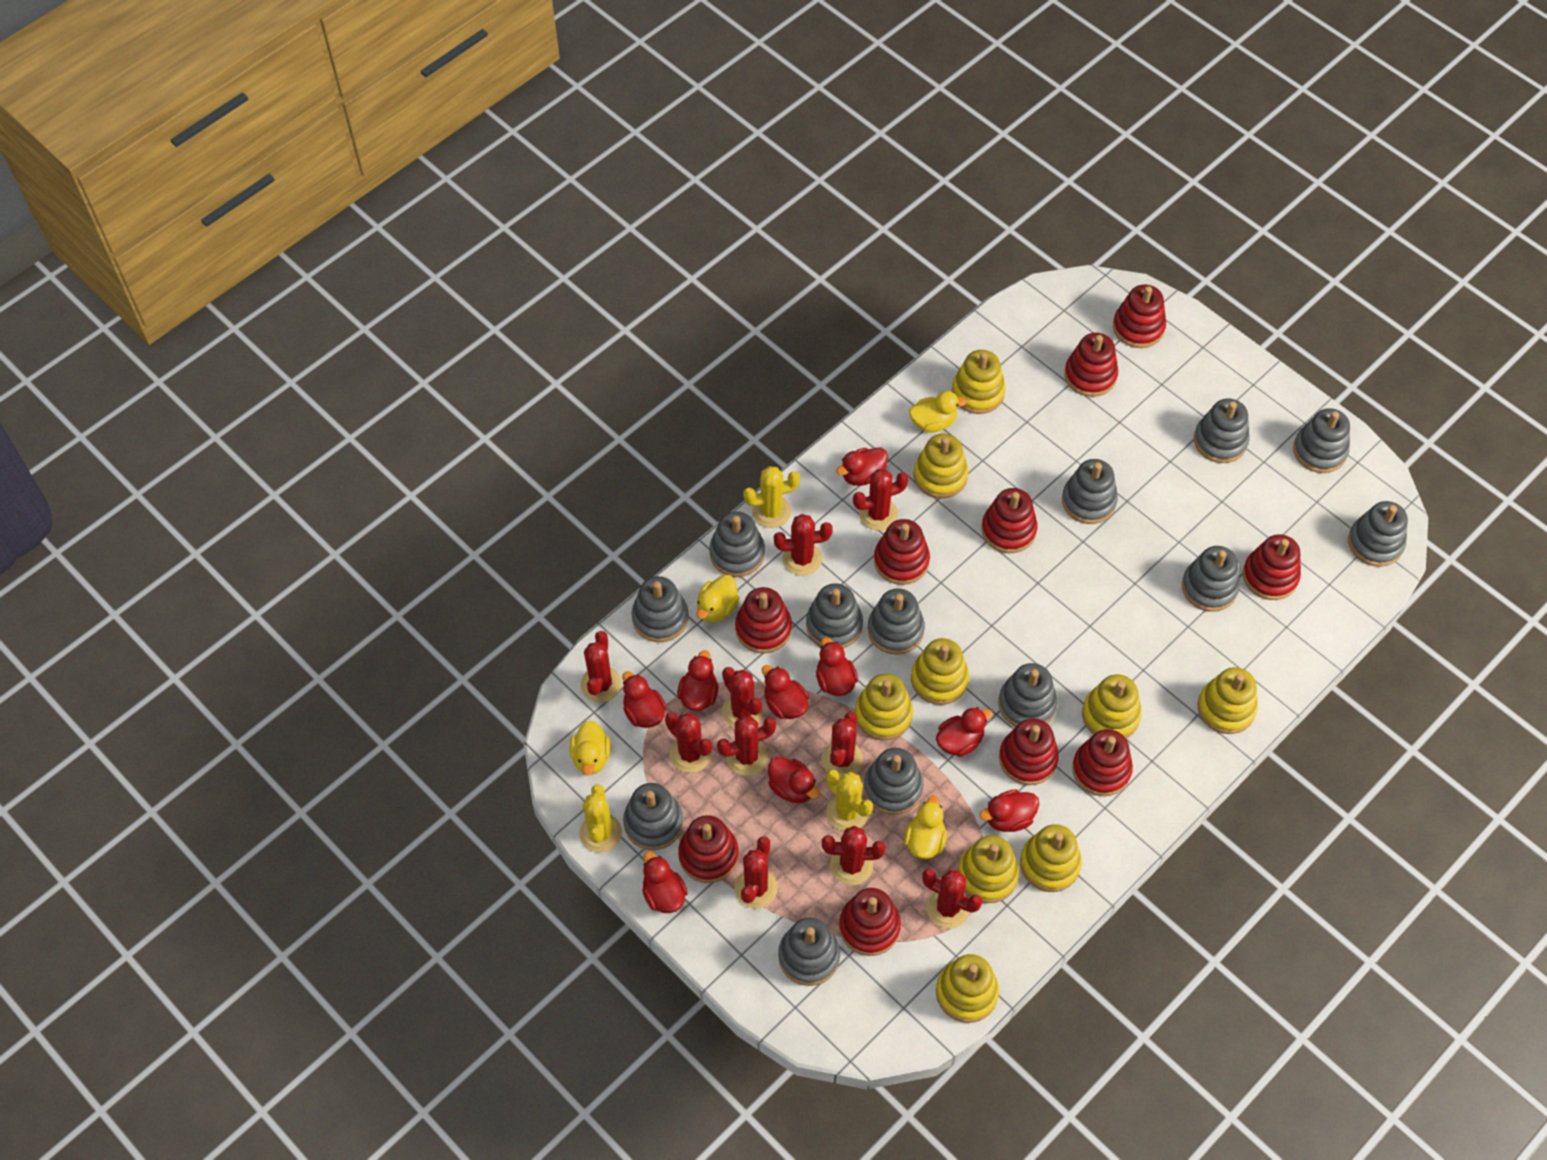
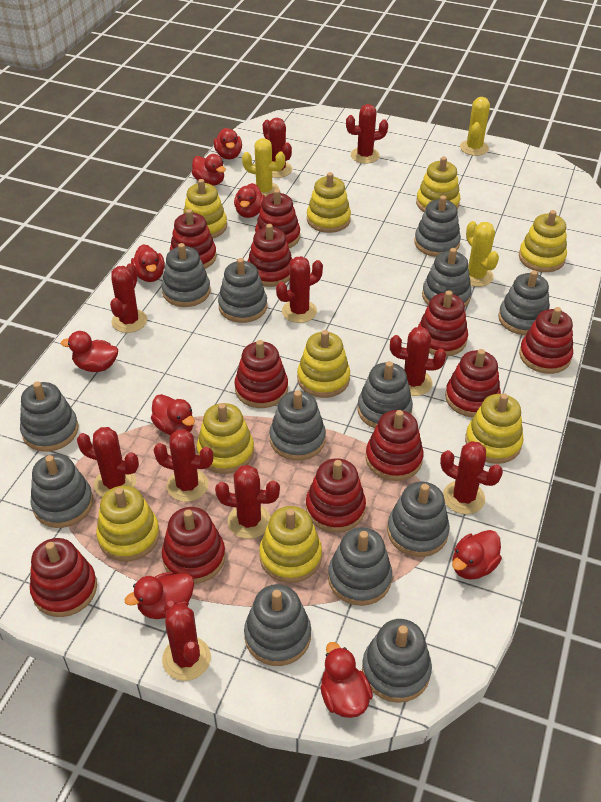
red stacking toy: [678,815,739,883] [735,587,792,653] [839,888,901,956] [874,519,930,585] [981,488,1037,553] [999,718,1059,785] [1064,333,1118,397] [1072,729,1133,796] [1113,285,1166,348] [1243,534,1301,600] = 10 -> [30,538,97,617] [162,507,226,584] [170,209,217,269] [235,340,288,408] [247,224,293,287] [255,189,300,248] [306,458,366,533] [366,410,424,481] [418,290,468,357] [445,349,501,417] [519,307,573,374] = 11
yellow duck: [570,720,611,775] [696,575,740,623] [904,795,947,859] [909,391,967,432] = 4 -> none = 0

